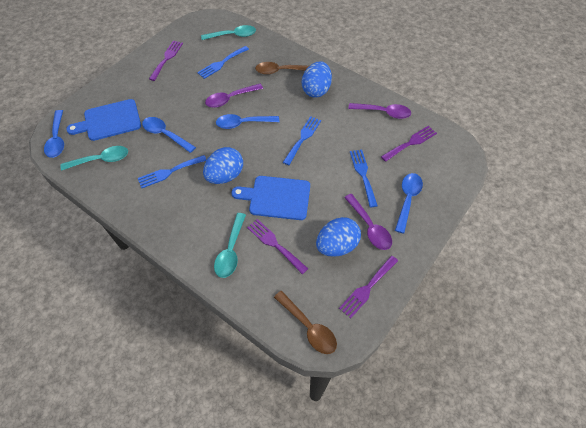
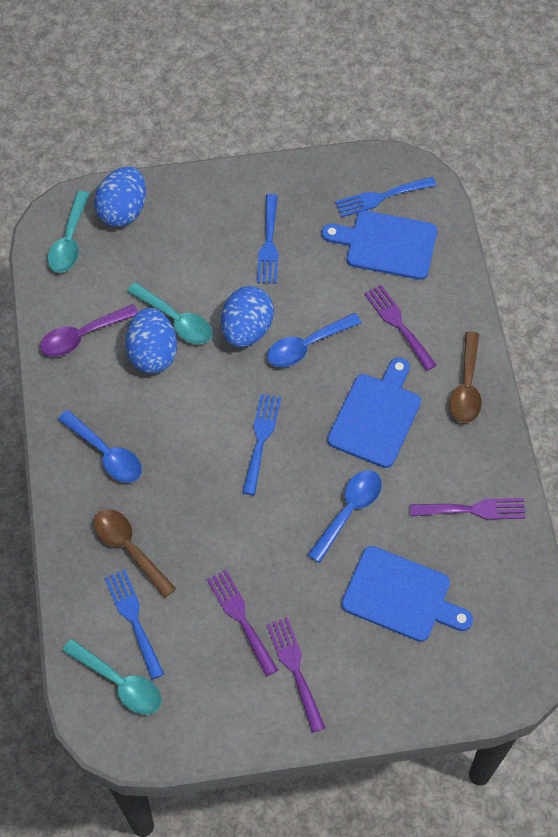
blue cutting board: [66,99,141,141] [231,176,310,220] = 2 -> [322,211,437,280] [328,357,421,468] [342,546,473,642] = 3
blue spoon: [44,110,64,158] [142,117,196,153] [216,114,279,129] [395,173,423,234] = 4 -> [58,410,142,483] [267,313,362,367] [308,470,382,563] = 3
purple spoon: [205,84,263,108] [344,194,392,250] [348,103,411,119] = 3 -> [40,304,138,357] = 1

